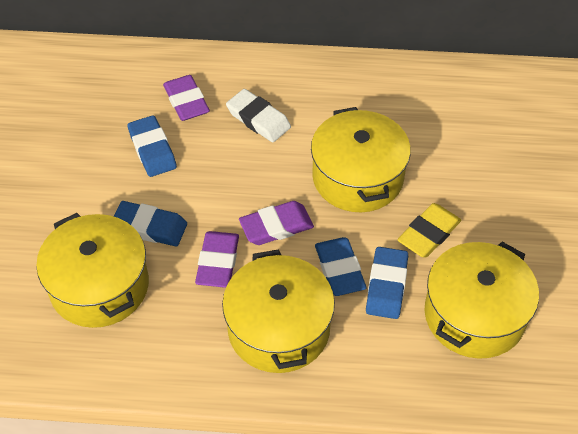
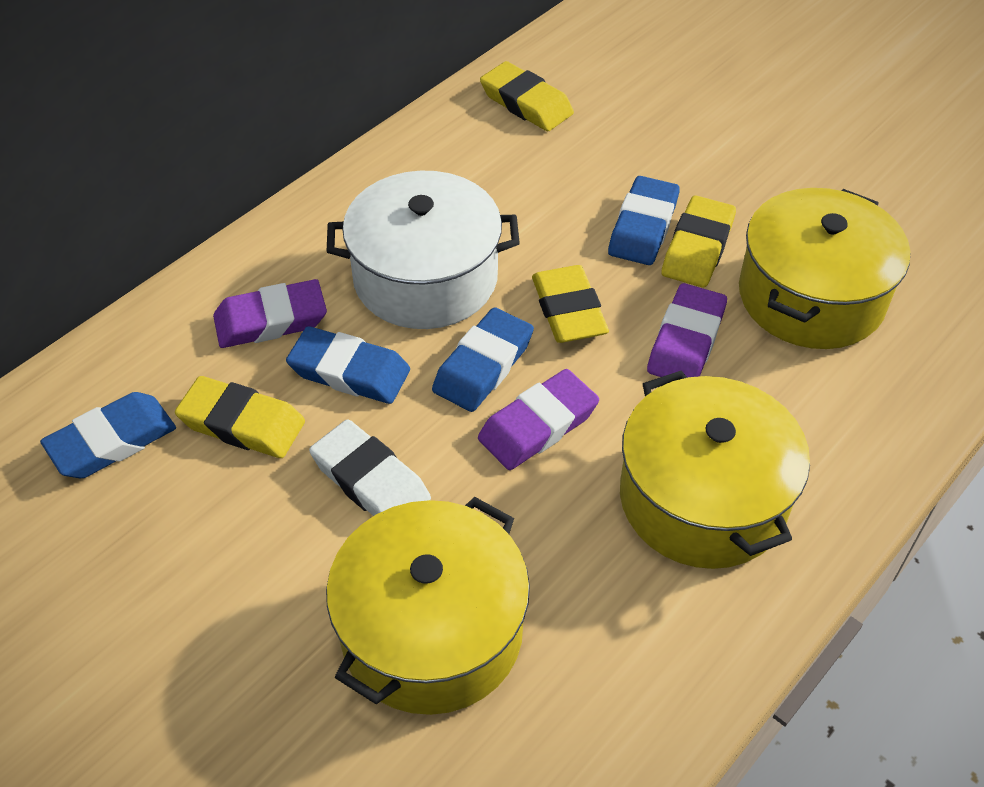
white pot: none = 0 -> [327,171,520,329] = 1
yellow eraser: [397,203,461,258] = 1 -> [175,376,305,458] [480,61,574,131] [532,265,609,343] [661,195,736,288] = 4
yellow pot: [36,213,149,328] [222,249,335,373] [311,107,411,212] [424,242,539,359] = 4 -> [326,497,530,715] [620,371,810,569] [739,188,910,349] = 3

